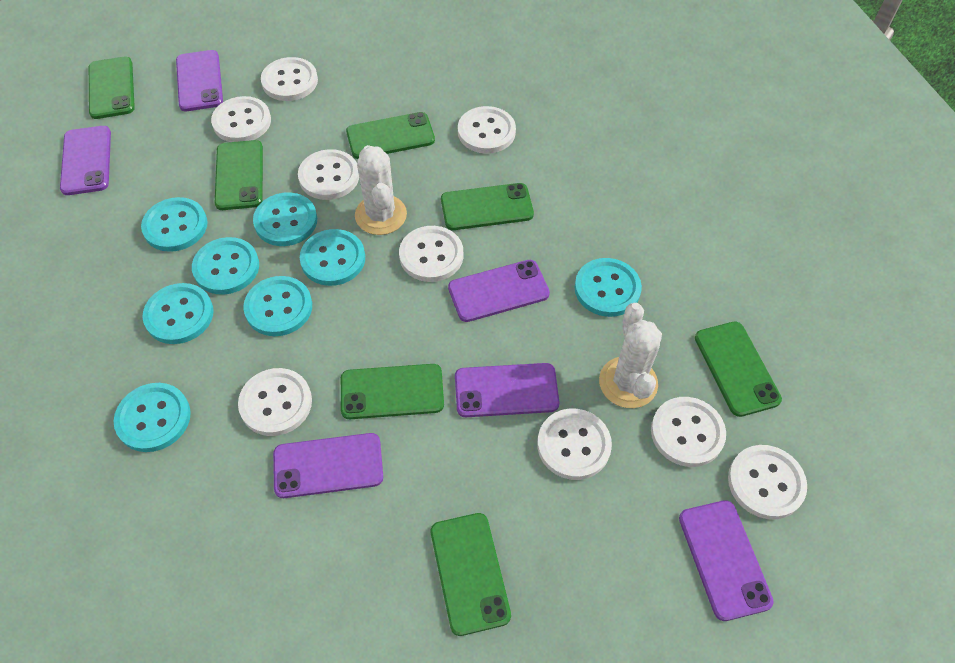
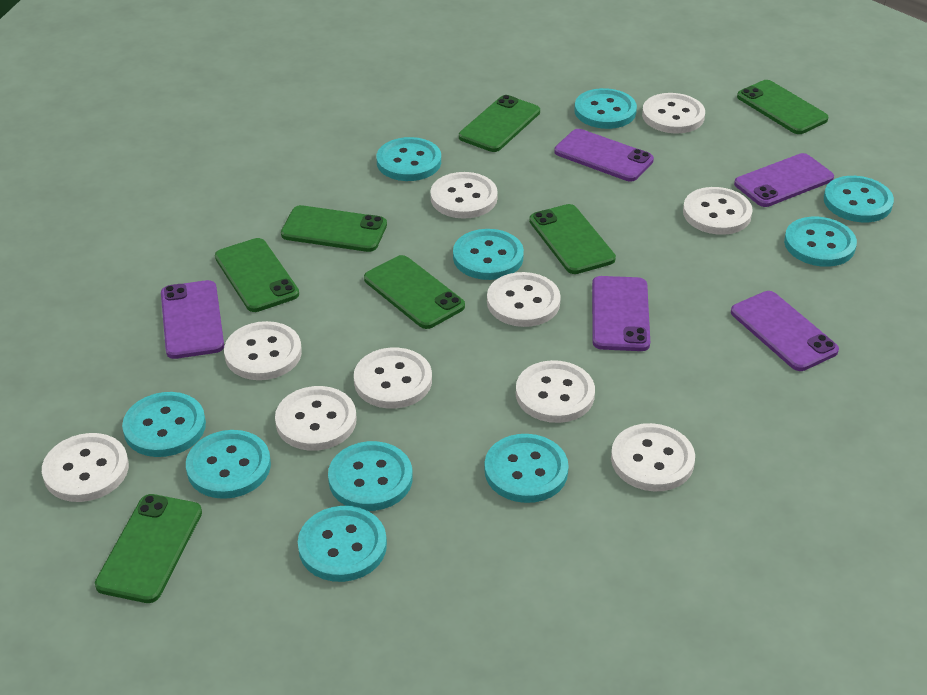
purple phone: [60,126,111,195] [176,50,223,111] [273,433,383,498] [448,260,550,322] [455,363,559,417] [679,500,774,621] = 6 -> [161,280,224,359] [554,129,654,181] [592,276,650,351] [731,291,839,371] [734,153,834,207] = 5
turquoise button: [114,383,191,452] [141,197,207,252] [142,283,213,344] [192,237,259,295] [243,276,312,336] [253,192,317,246] [300,229,365,286] [575,258,642,317] = 8 -> [122,392,206,457] [186,430,271,499] [298,506,387,582] [328,441,413,511] [377,137,441,181] [453,229,524,280] [484,434,569,503] [574,88,637,129] [784,217,857,267] [824,176,894,222] = 10
white button: [211,96,271,142] [238,368,312,436] [261,57,318,101] [298,149,359,200] [399,226,463,282] [458,106,516,154] [537,408,612,480] [651,397,726,467] [728,445,807,519] = 9 -> [42,433,129,502] [224,321,302,380] [275,386,357,451] [354,348,432,409] [430,172,498,219] [487,272,561,327] [516,360,595,423] [611,423,695,491] [642,93,705,134] [683,187,753,235] = 10
white cactus: [355,145,407,235] [599,303,662,408] = 2 -> none = 0

